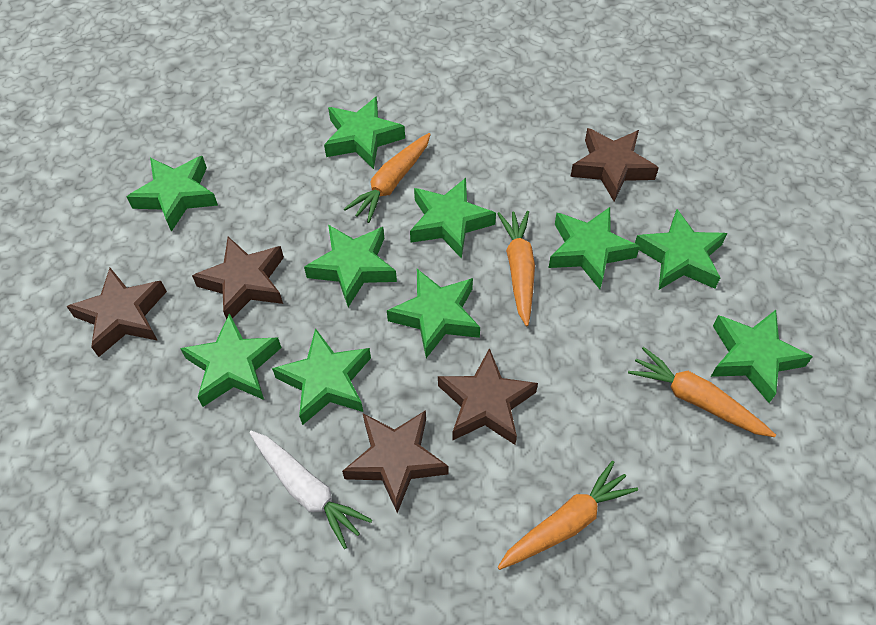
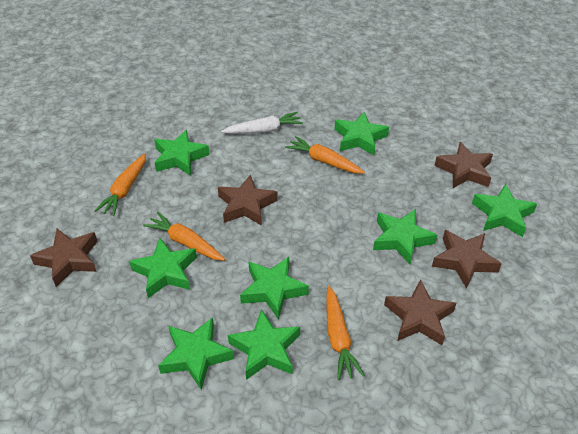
green star: [127,156,218,232] [180,313,282,407] [272,328,371,425] [304,225,397,307] [324,96,405,169] [387,269,480,358] [410,178,496,259] [549,207,640,289] [635,209,727,290] [711,310,813,403] = 10 -> [129,238,197,298] [154,130,210,176] [158,317,234,390] [228,309,300,380] [240,257,309,320] [335,112,389,155] [373,209,437,264] [472,184,537,237] = 8

